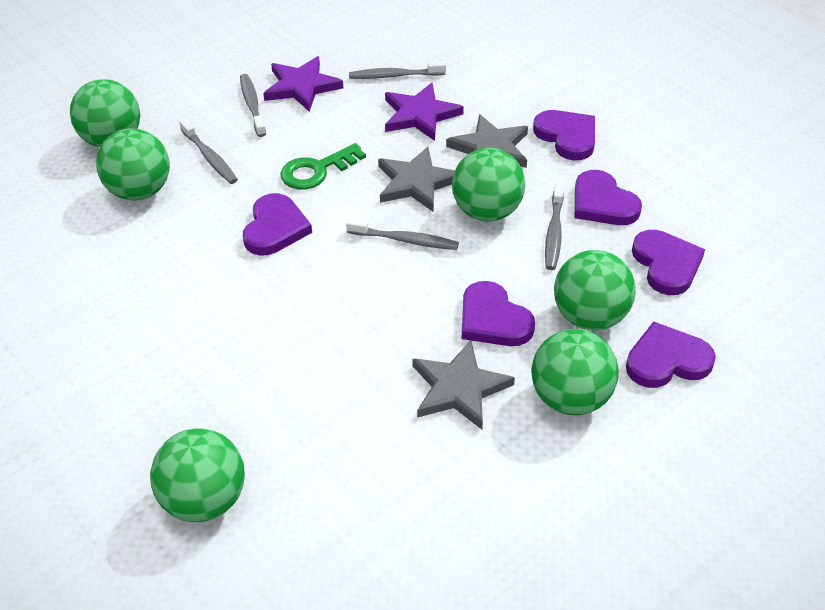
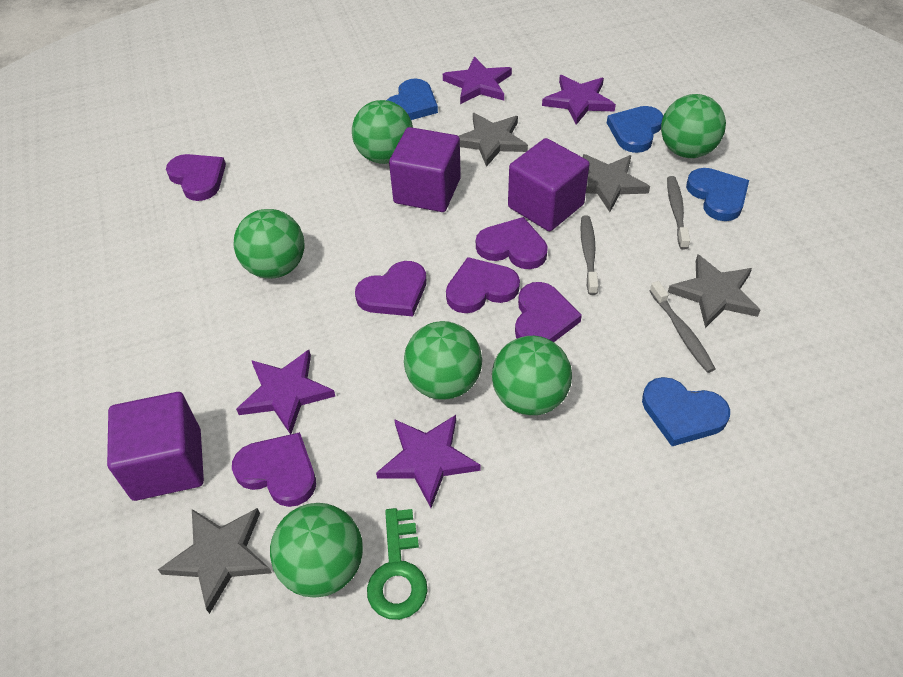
blue heart: none = 0 -> [387,79,438,120] [607,106,663,153] [642,377,730,446] [686,168,749,221] = 4
grey star: [378,147,455,212] [412,341,515,430] [446,114,528,168] = 3 -> [158,508,272,614] [459,113,528,167] [583,154,650,212] [668,255,760,328] = 4
grey toothbrush: [179,118,238,184] [240,74,266,137] [346,218,459,250] [349,61,446,79] [545,183,564,270] = 5 -> [581,215,598,295] [650,281,716,373] [667,176,690,249] = 3
purple cube: none = 0 -> [107,392,204,501] [389,127,461,212] [508,138,590,231] = 3
purple star: [263,56,343,112] [385,83,464,141] = 2 -> [236,350,335,434] [376,415,480,508] [443,56,512,104] [542,75,616,125] = 4

